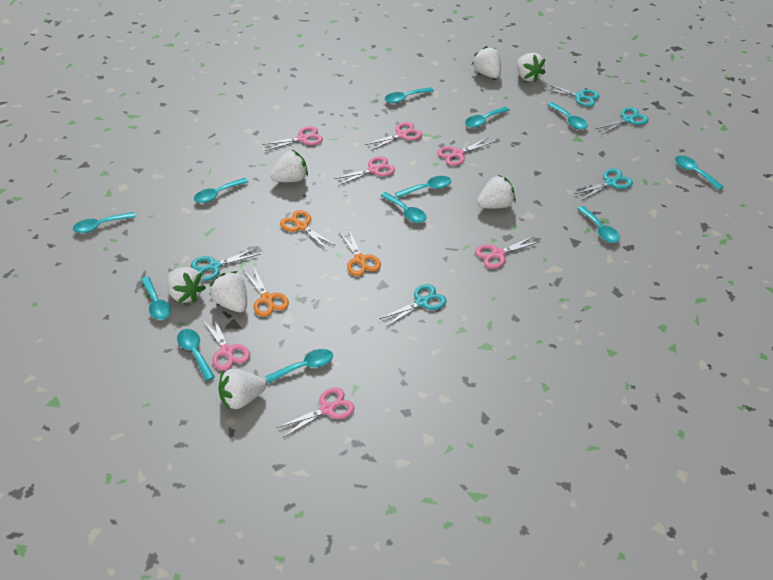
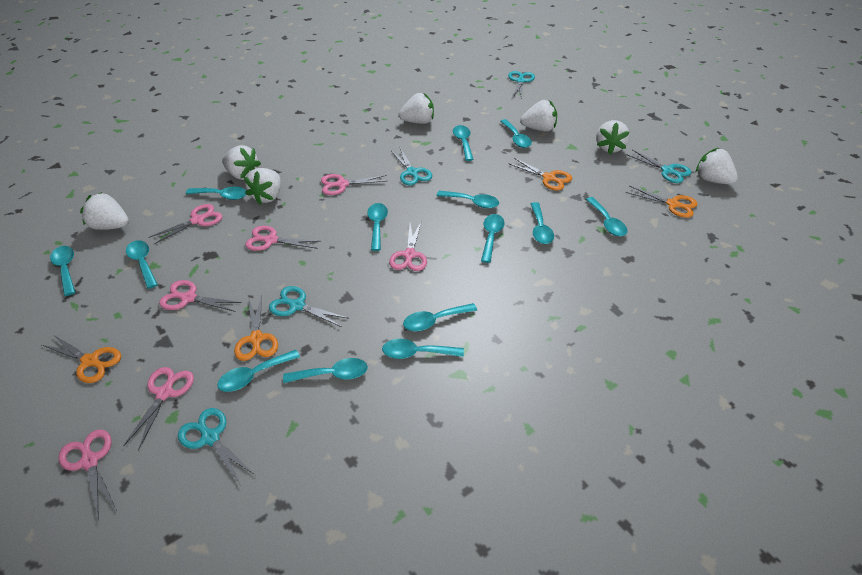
orange scissors: [243,266,289,317] [280,210,336,251] [339,230,381,276] = 3 -> [42,334,121,383] [234,295,278,361] [510,158,572,191] [626,186,698,218] = 4
turquoise spoon: [73,212,135,233] [141,276,171,320] [177,329,215,381] [194,178,248,203] [265,349,333,383] [381,192,427,223] [385,87,434,103] [395,176,451,198] [465,107,510,128] [547,102,588,130] [577,206,620,243] [675,156,724,190] = 12 -> [50,246,75,296] [126,240,158,289] [186,187,246,200] [217,350,300,392] [283,358,368,383] [367,203,388,251] [382,339,464,359] [403,303,477,331] [437,191,499,208] [453,125,474,161] [481,214,505,263] [500,119,532,148] [531,202,554,244] [586,197,628,236] = 14

